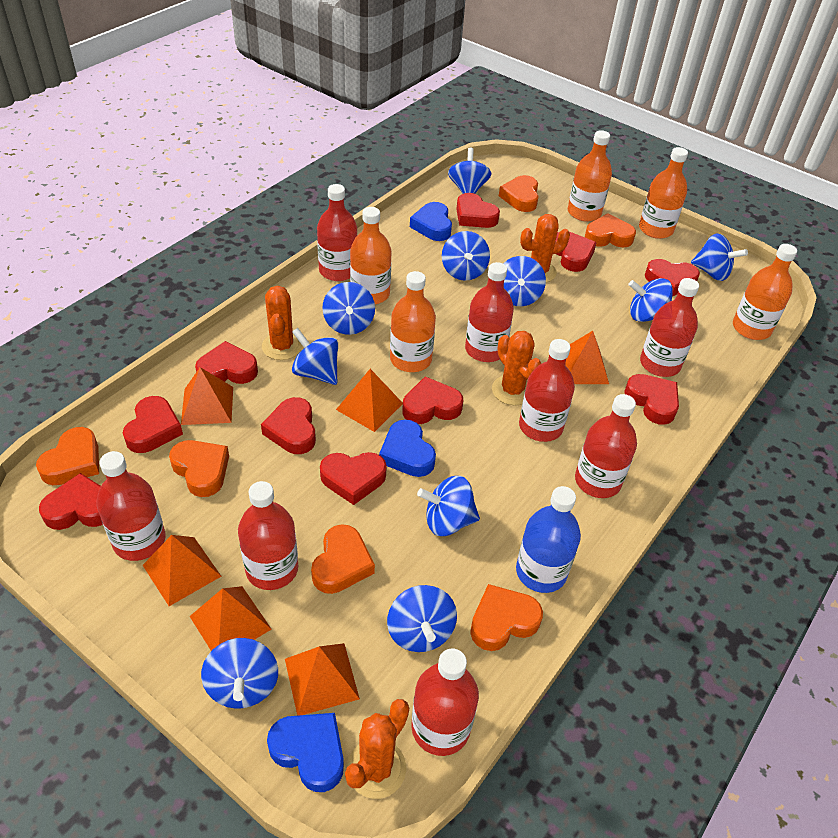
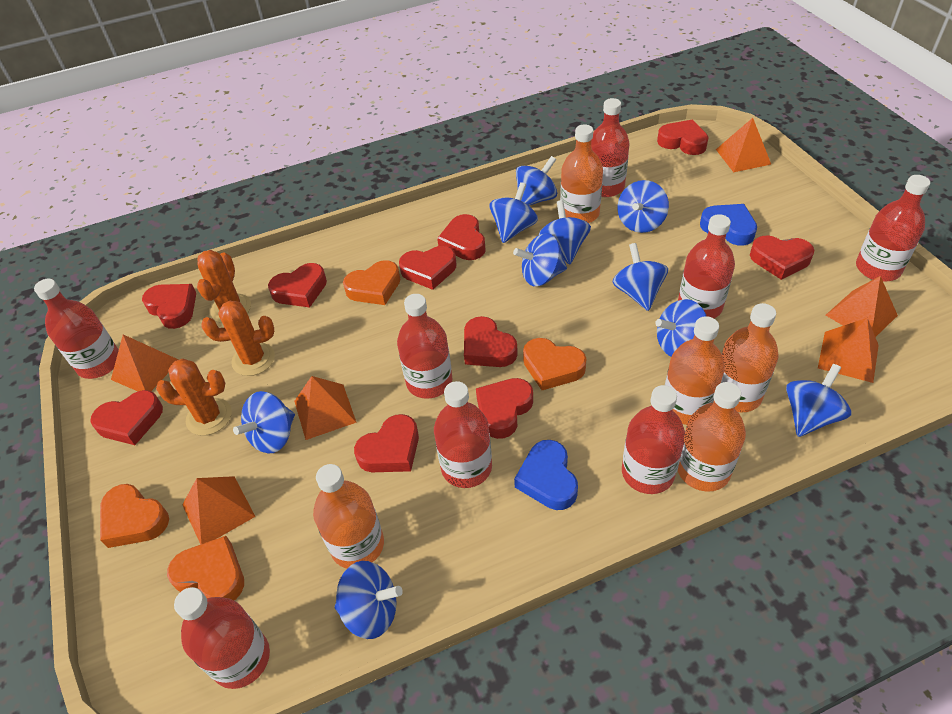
blue bottle: [516,486,581,593] = 1 -> none = 0
blue heart: [267,713,344,792] [379,420,436,477] [410,202,452,241] = 3 -> [514,440,578,510] [700,204,757,246] = 2
orange cactus: [262,286,302,360] [345,699,409,799] [492,331,541,405] [520,214,570,282] = 4 -> [156,359,232,436] [197,250,251,323] [201,301,275,376] = 3
orange heart: [36,427,99,485] [169,440,229,497] [311,524,375,594] [470,584,543,651] [499,175,539,212] [585,213,636,247] = 6 -> [100,484,169,548] [167,536,244,600] [343,260,400,305] [523,338,586,390] = 4

